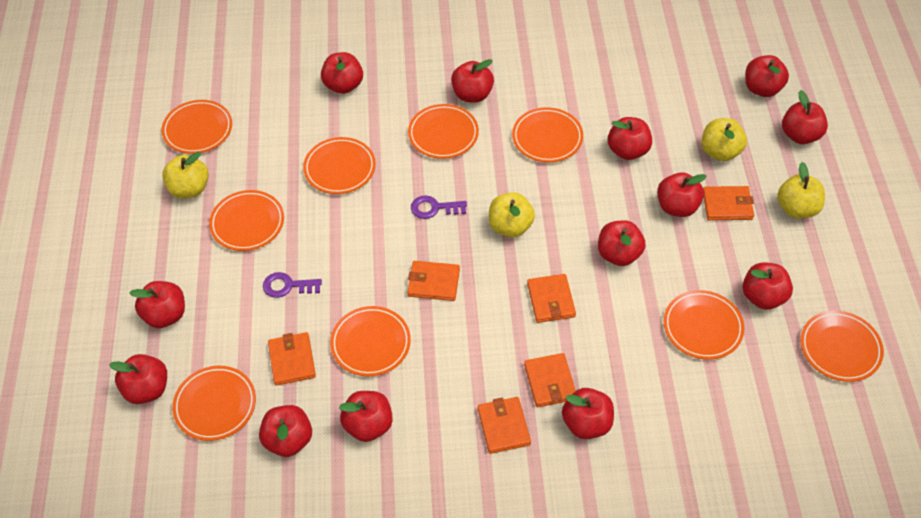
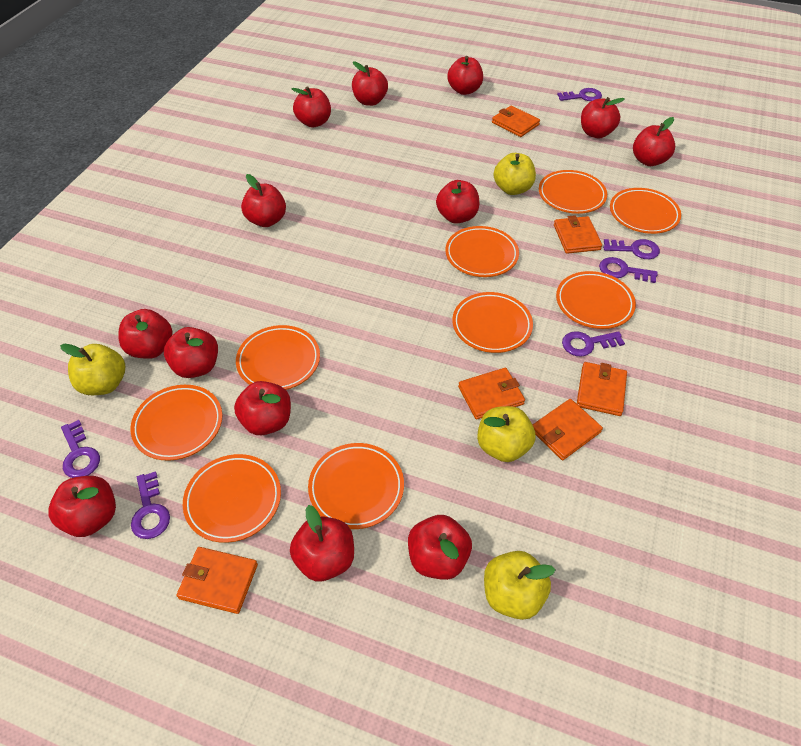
purple key: [263,272,322,298] [411,195,467,219] = 2 -> [61,420,100,478] [131,471,170,539] [557,88,602,101] [562,331,625,357] [599,257,658,283] [603,239,660,259] = 6

